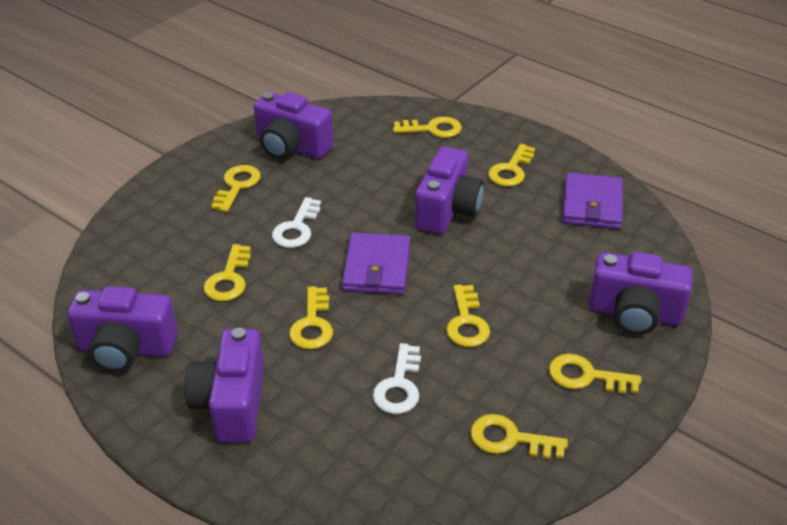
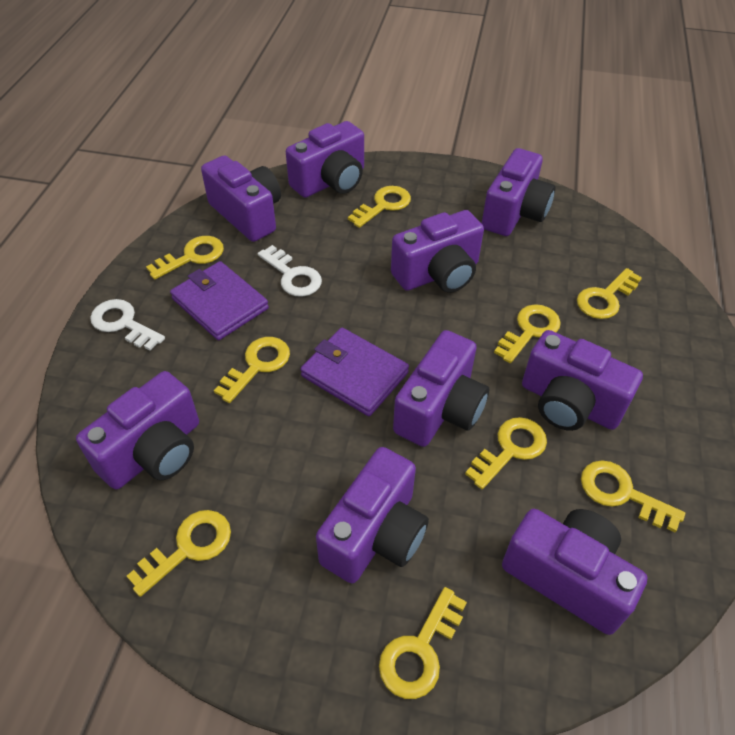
purple camera: [67,286,178,372] [185,328,264,443] [254,92,333,159] [415,147,484,234] [589,252,693,335] = 5 -> [76,371,199,489] [201,155,281,242] [286,121,364,198] [316,447,429,583] [391,210,484,293] [393,330,489,447] [482,148,555,236] [502,509,648,635] [522,330,643,431] = 9
yellow key: [203,244,251,301] [211,165,261,212] [289,286,333,349] [393,117,462,138] [446,285,490,347] [470,414,568,459] [488,144,535,187] [549,354,641,394] = 8 -> [127,510,231,597] [146,236,224,280] [214,337,290,403] [348,186,411,228] [379,587,467,699] [465,417,547,489] [494,304,561,363] [577,268,642,319] [581,460,685,532] = 9

